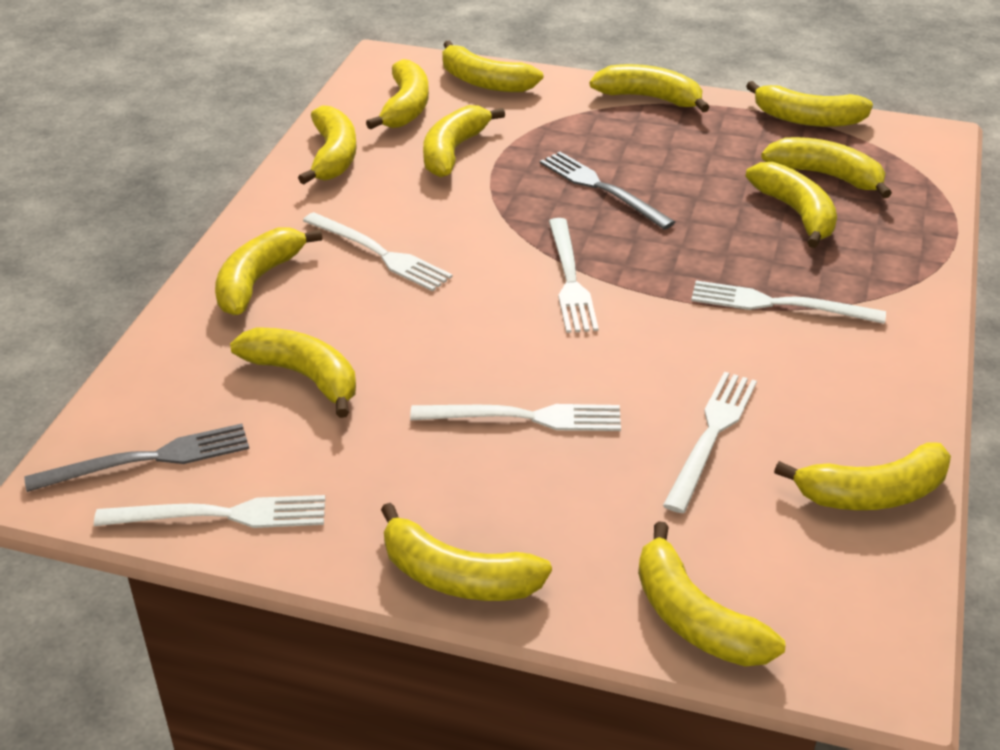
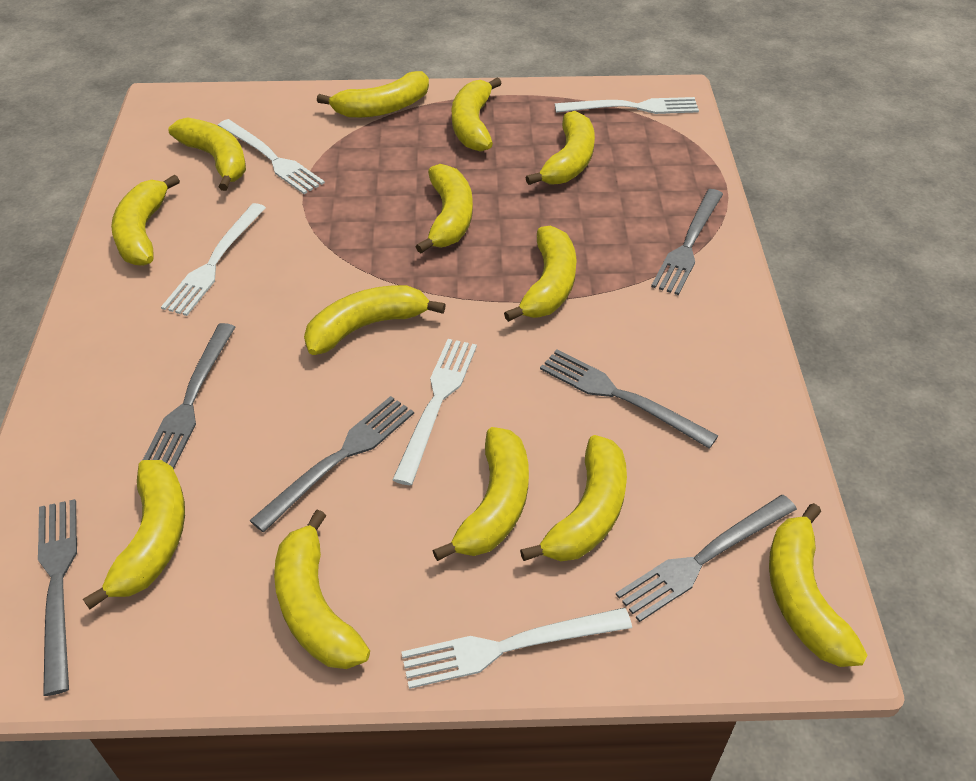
grey fork: [24,424,249,492] [540,152,675,230] = 2 -> [38,499,77,696] [143,323,235,469] [249,396,414,532] [540,349,718,449] [616,495,797,622] [651,189,723,295] = 6
white fork: [94,495,325,528] [303,212,453,291] [410,404,621,431] [549,218,599,333] [663,372,757,513] [691,280,886,324] = 6 -> [161,203,266,316] [218,119,325,194] [392,339,477,485] [401,608,632,689] [555,97,699,114] = 5

